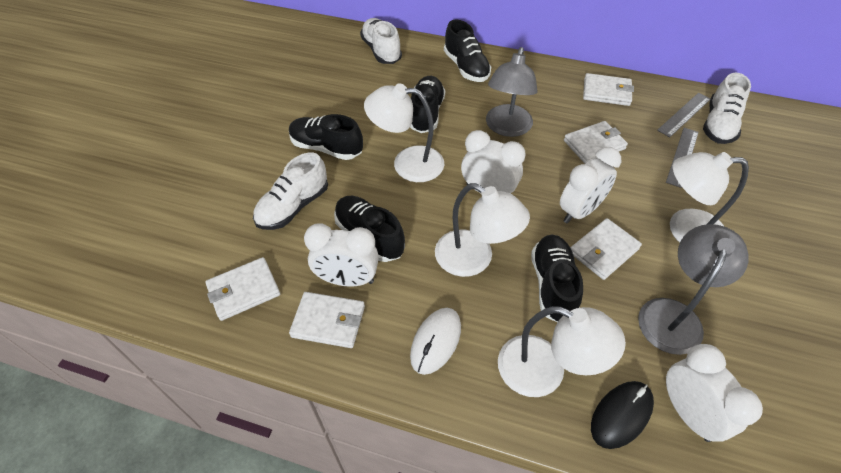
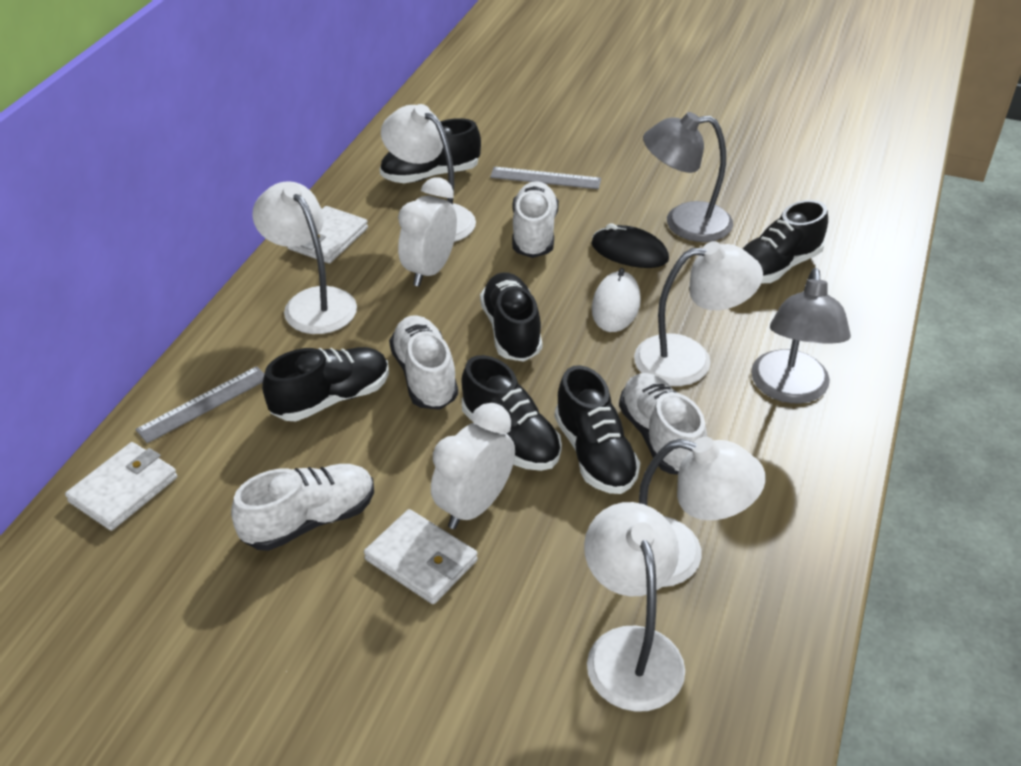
black shoe: [289,114,363,160] [334,196,405,262] [410,76,445,133] [444,20,491,82] [531,235,583,322] = 5 -> [262,347,389,421] [380,118,481,183] [462,355,562,471] [480,272,542,362] [555,365,641,494] [743,200,828,283] = 6
white clock: [304,223,379,287] [461,130,526,194] [560,147,621,224] [666,344,763,442] = 4 -> [398,177,457,287] [431,403,515,529] = 2
white lamp: [364,83,444,182] [435,183,530,277] [498,306,626,397] [670,152,749,243] = 4 -> [252,181,357,334] [381,104,476,242] [584,502,685,712] [634,241,763,386] [639,437,766,587] = 5
white shoe: [253,152,328,230] [360,18,402,64] [703,73,751,144] = 3 -> [231,464,374,551] [389,315,458,410] [512,181,559,258] [619,373,707,475] = 4
white wallet: [205,257,280,321] [289,292,365,348] [564,121,628,164] [571,218,642,280] [583,73,634,106] = 5 -> [65,442,177,531] [287,206,368,264] [364,509,478,604] = 3

